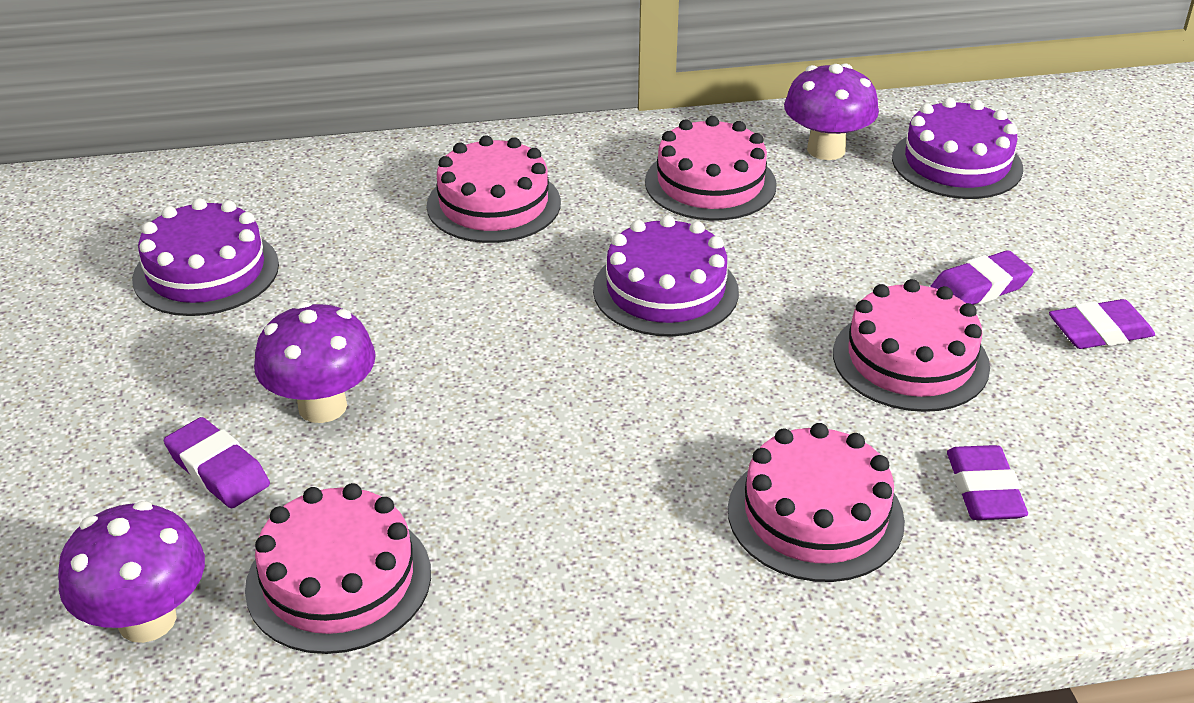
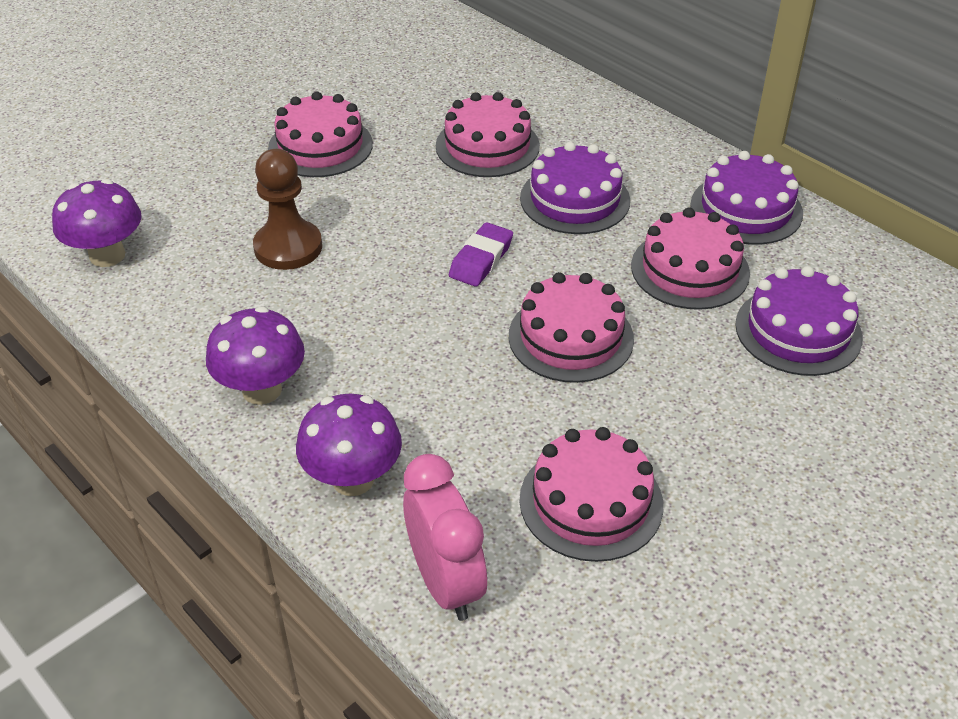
brown pawn: none = 0 -> [253,149,322,270] = 1
pink clock: none = 0 -> [403,454,487,621] = 1
purple eraser: [164,417,270,508] [930,250,1033,305] [947,445,1028,520] [1049,299,1155,349] = 4 -> [449,222,513,287] = 1

